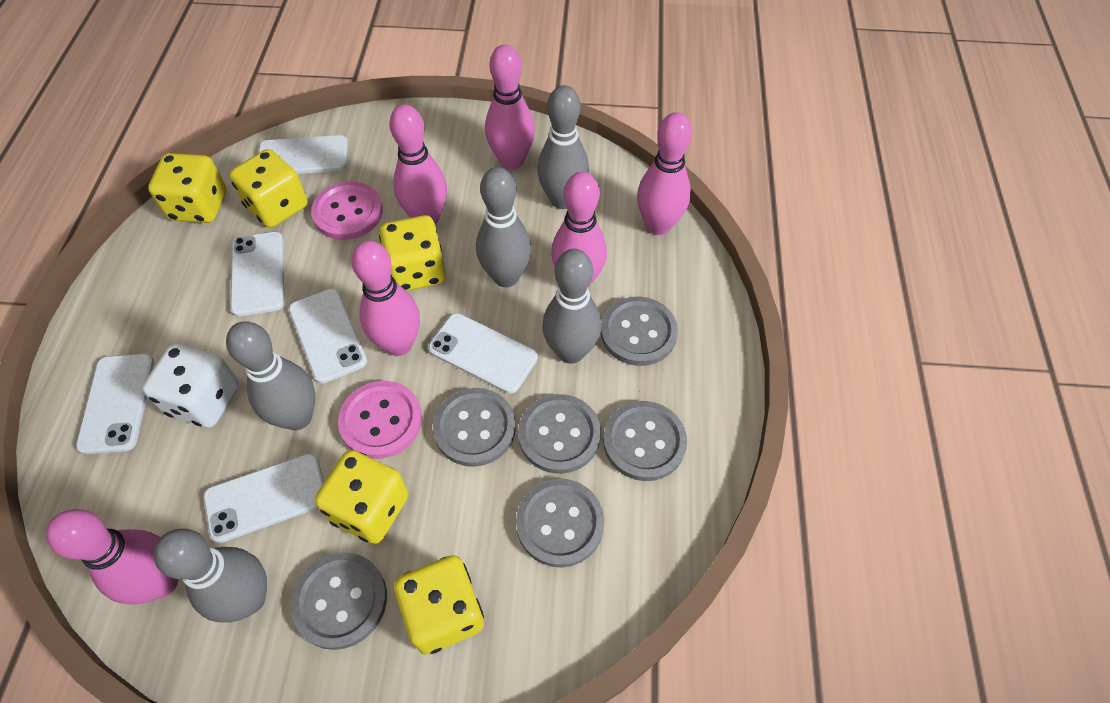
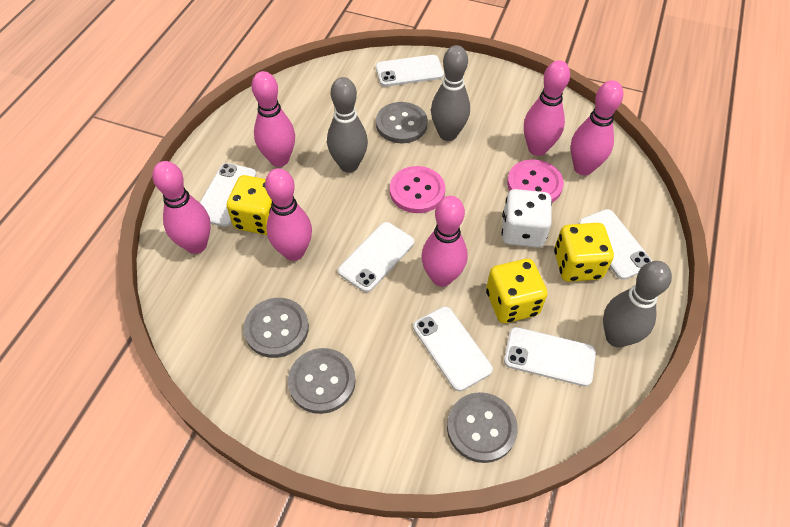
grey bowling pin: [153,529,267,623] [226,321,315,430] [476,167,532,287] [537,85,589,209] [542,249,601,364] = 5 -> [327,77,368,173] [431,45,470,141] [603,261,672,348] = 3
grey button: [291,552,387,650] [433,388,516,467] [516,479,604,568] [518,394,601,474] [601,297,678,366] [603,401,687,481] = 6 -> [243,298,309,358] [288,348,356,414] [376,102,428,143] [447,392,518,463] = 4
yellow dice: [148,153,226,223] [229,149,308,228] [315,450,409,544] [379,215,446,291] [394,555,484,655] = 5 -> [227,175,272,235] [486,259,548,323] [554,223,614,282] = 3

